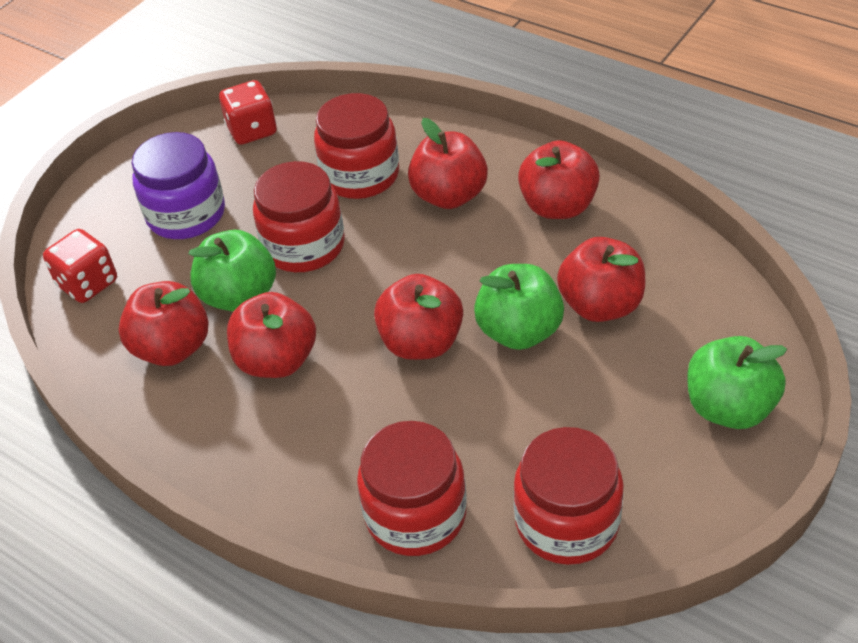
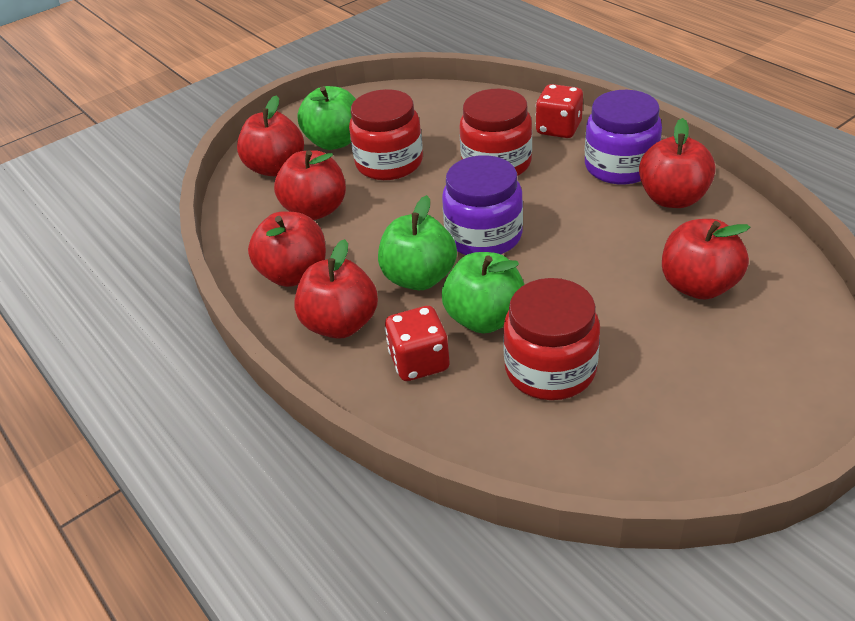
purple jar: [131,132,225,239] = 1 -> [442,155,523,255] [585,90,662,184] = 2
red jar: [253,161,345,272] [314,93,399,199] [357,421,467,556] [513,427,624,565] = 4 -> [349,89,423,180] [459,89,532,176] [503,278,600,400] = 3

